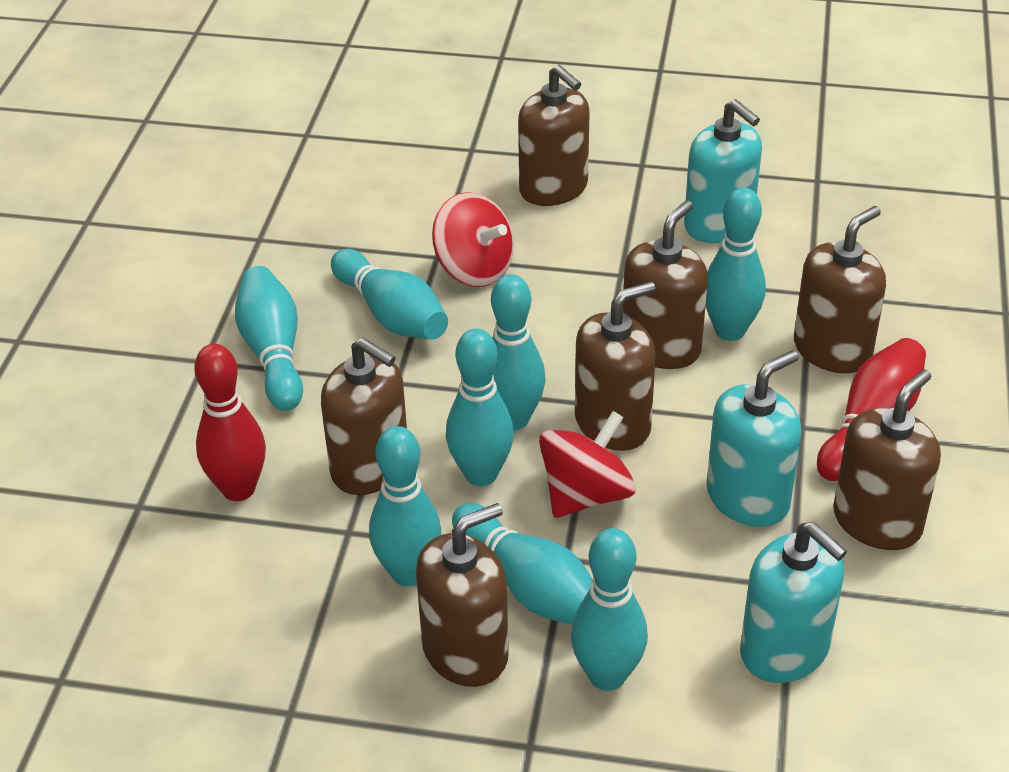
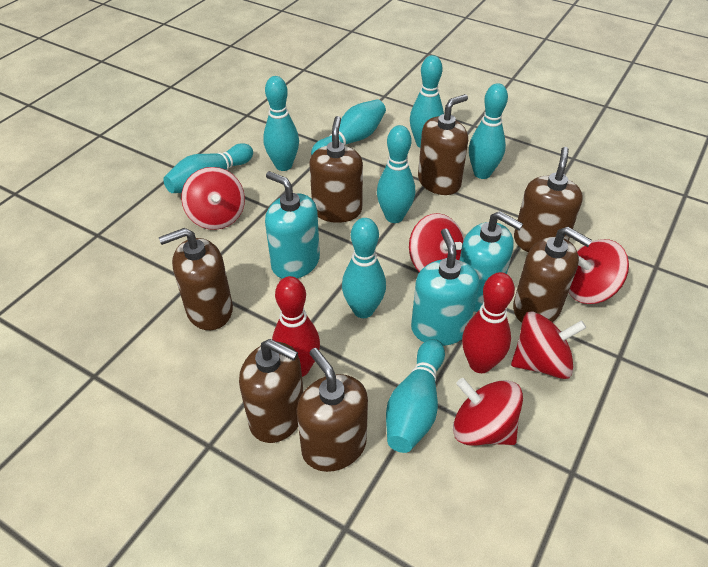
red spinning top: [432,192,514,287] [539,411,636,518] = 2 -> [181,167,245,230] [409,213,464,272] [453,378,523,446] [511,311,586,379] [569,239,629,304] = 5

